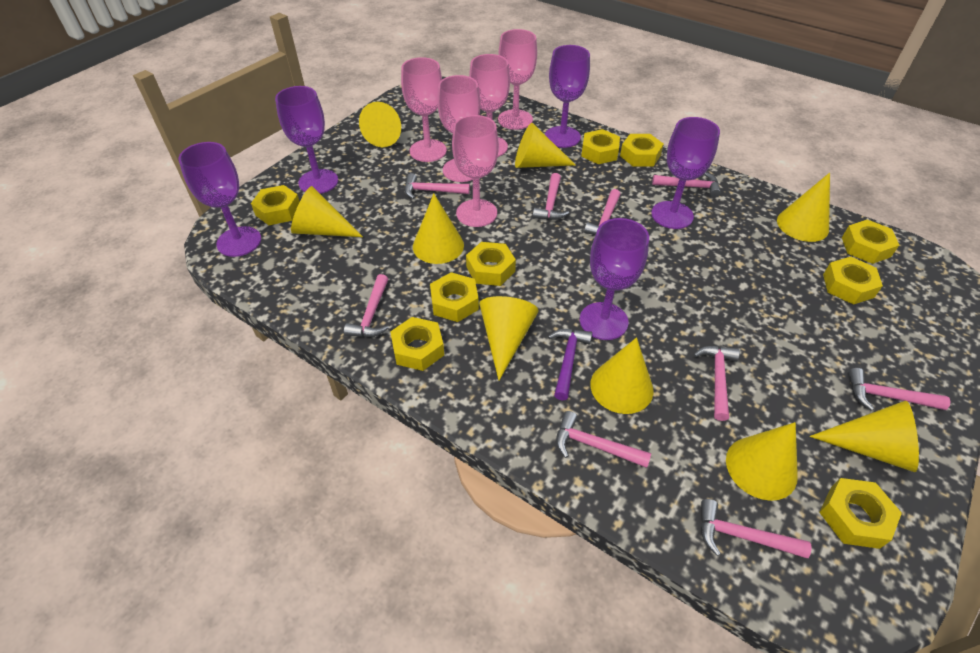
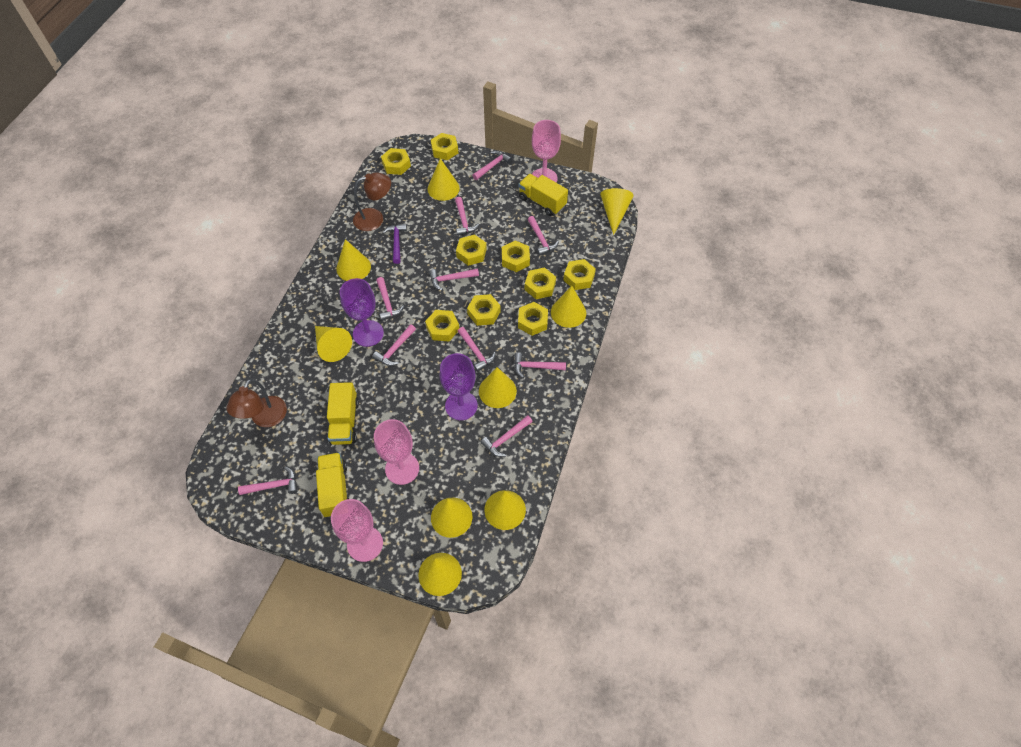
brown lamp: none = 0 -> [226,379,287,427] [353,172,391,231] = 2
pink goblet: [401,57,447,162] [437,75,481,182] [452,115,499,227] [469,54,510,157] [498,29,537,130] = 5 -> [331,499,383,562] [374,419,419,485] [532,120,561,183] = 3
pink hammer: [344,274,389,337] [405,173,470,199] [533,173,569,220] [556,411,651,468] [584,189,621,235] [652,172,721,198] [693,346,740,421] [701,499,812,558] [848,368,951,411] = 9 -> [238,466,298,495] [372,324,416,366] [376,277,404,321] [429,268,479,290] [455,197,479,236] [457,327,496,372] [472,151,512,180] [481,415,533,457] [514,352,566,378] [528,216,559,256] = 10
purple goblet: [178,142,261,257] [275,86,338,194] [545,45,590,148] [580,218,649,340] [651,117,720,229] = 5 -> [340,278,384,347] [440,353,477,420] = 2
yellow truck: none = 0 -> [316,452,349,517] [327,382,359,445] [519,174,568,216] = 3

